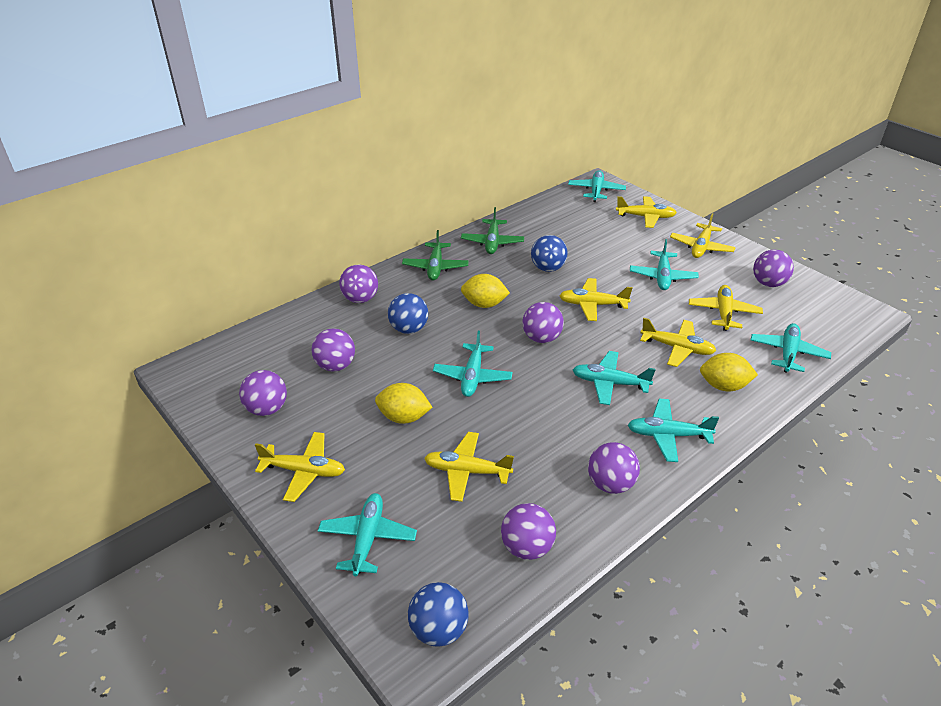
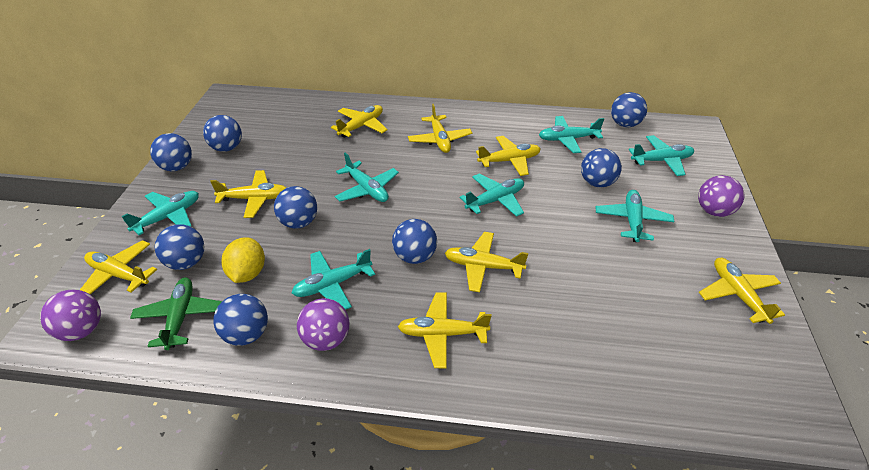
blue ball: [388,293,428,334] [408,582,468,647] [531,235,568,272] = 3 -> [150,133,192,171] [155,224,204,270] [203,115,242,152] [213,294,268,346] [274,186,317,229] [392,219,437,264] [581,148,622,188] [611,92,647,127] = 8
green plane: [402,230,469,281] [461,207,524,254] = 2 -> [130,277,222,350] = 1
purple ball: [239,370,287,416] [312,328,355,372] [339,265,378,303] [501,503,556,560] [522,302,564,343] [588,442,640,494] [753,249,794,287] = 7 -> [40,290,101,341] [297,298,349,351] [698,175,744,217] = 3
yellow lemon: [375,383,432,424] [461,274,510,308] [700,353,758,391] = 3 -> [221,237,265,283] = 1
yellow plane: [255,432,345,502] [424,432,514,502] [559,278,632,321] [616,196,677,228] [640,318,716,367] [670,213,736,258] [689,285,763,331] = 7 -> [80,240,157,294] [210,170,286,218] [331,105,388,138] [398,292,492,368] [408,104,472,153] [445,232,528,292] [476,136,541,176] [699,258,785,324] = 8

